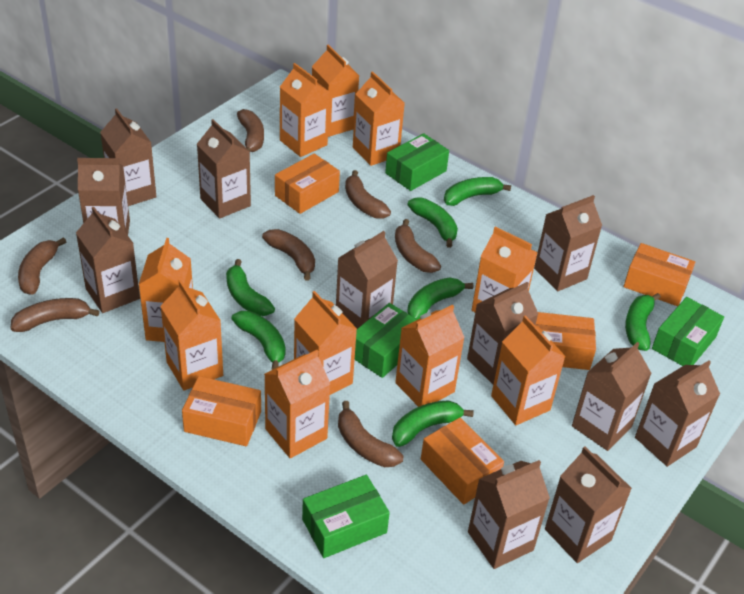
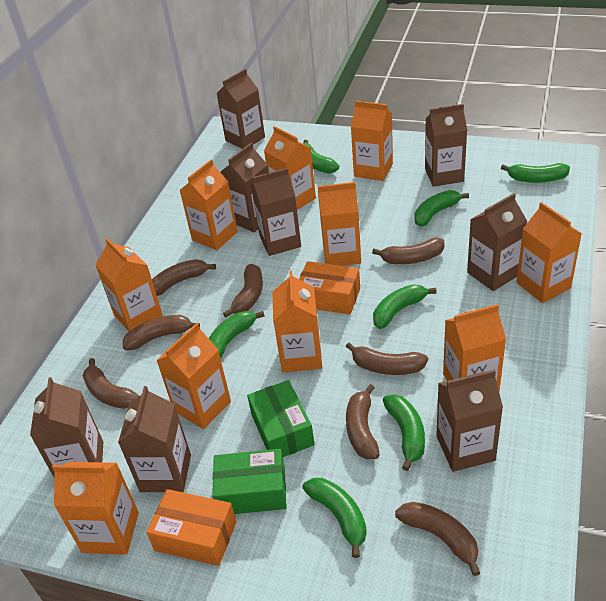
brown banana: [11,298,99,332] [18,237,66,295] [237,109,264,152] [262,229,315,281] [338,401,404,467] [345,170,391,219] [395,219,441,273] = 7 -> [83,358,139,409] [123,315,200,350] [152,259,216,296] [223,264,263,318] [346,343,428,375] [346,384,379,459] [372,237,445,264] [395,502,480,576] = 8
brown carton: [76,207,140,313] [77,158,130,235] [100,108,157,206] [197,119,251,219] [336,231,398,329] [467,282,538,384] [468,460,550,569] [534,195,602,291] [545,446,632,563] [572,342,652,451] [635,360,720,467] = 11 -> [30,377,103,478] [118,386,191,492] [216,69,265,149] [220,143,269,232] [251,168,301,256] [425,104,467,187] [436,370,503,472] [467,193,527,291] = 8
green box: [302,475,390,558] [355,303,417,378] [385,133,449,191] [652,297,724,366] = 4 -> [212,449,287,514] [247,380,315,457] = 2
orange box: [182,376,261,446] [275,154,340,214] [421,418,504,505] [536,312,596,370] [624,243,695,306] = 5 -> [146,489,236,566] [299,261,360,314] = 2

